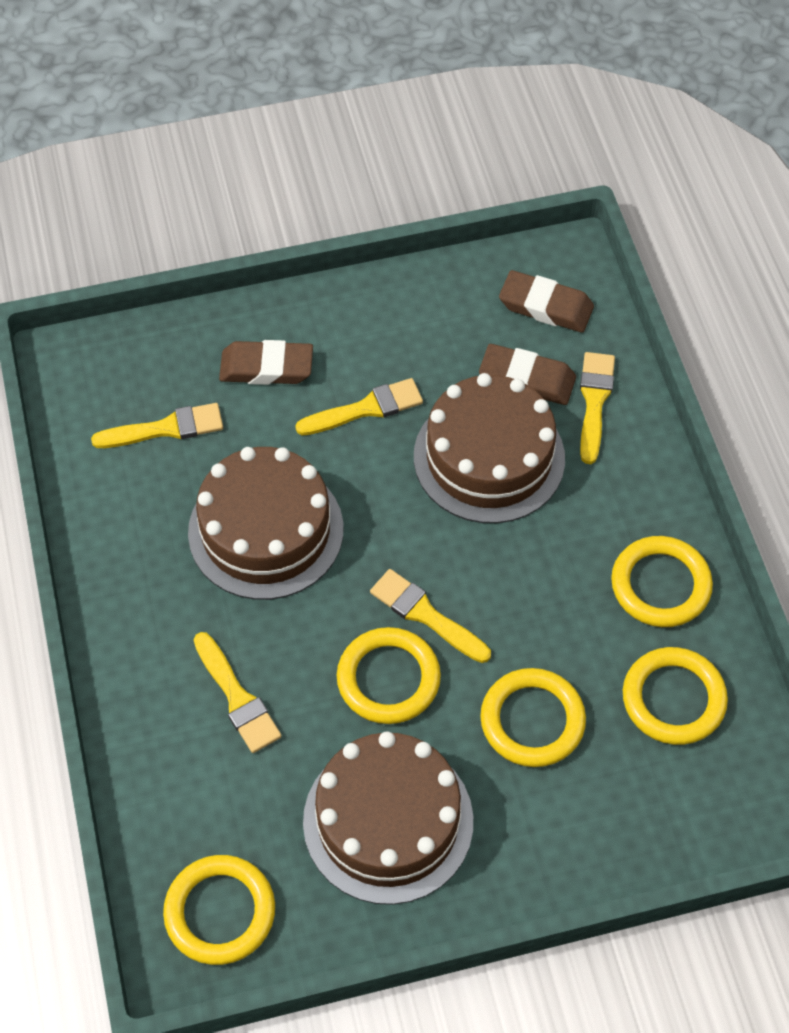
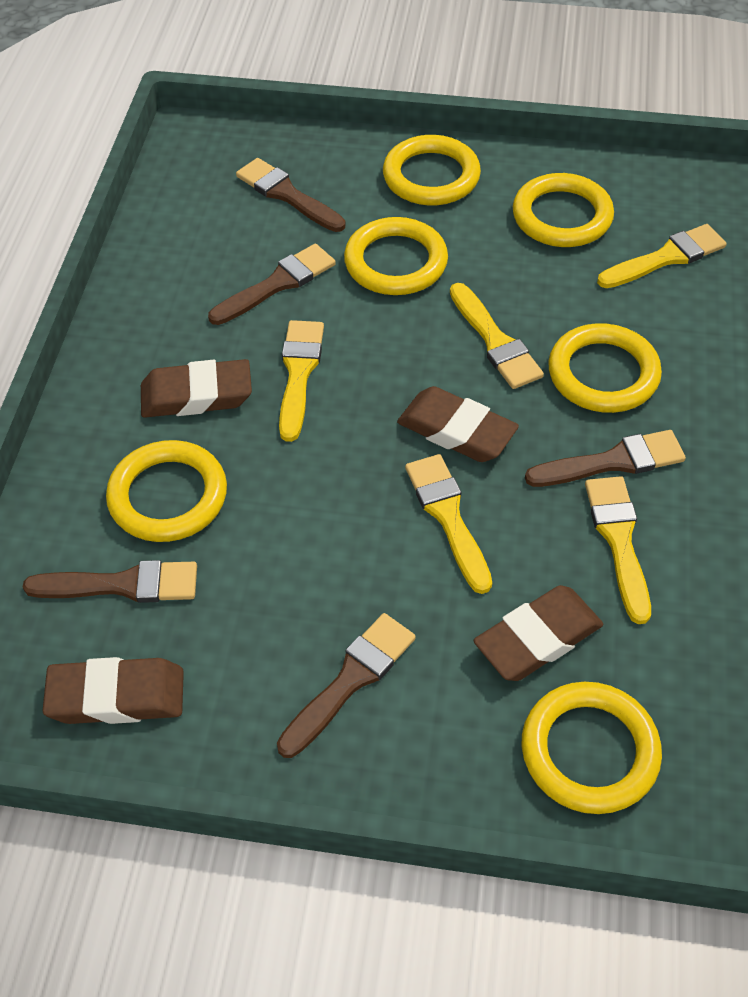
brown brush: none = 0 -> [23,560,197,603] [208,244,336,325] [236,158,346,232] [277,613,416,758] [525,430,686,487] = 5
brown cake: [188,447,344,600] [303,732,473,905] [414,373,565,523] = 3 -> none = 0
brown eraser: [219,340,313,385] [479,344,576,405] [499,270,594,332] = 3 -> [42,657,184,724] [141,359,252,418] [397,386,519,462] [474,585,603,681] = 4
yellow ring: [163,855,275,965] [337,627,441,724] [480,668,586,767] [611,536,713,627] [623,647,728,745] = 5 -> [106,440,227,542] [344,217,448,295] [383,135,481,206] [513,173,614,247] [522,682,662,814] [548,323,662,413] = 6

